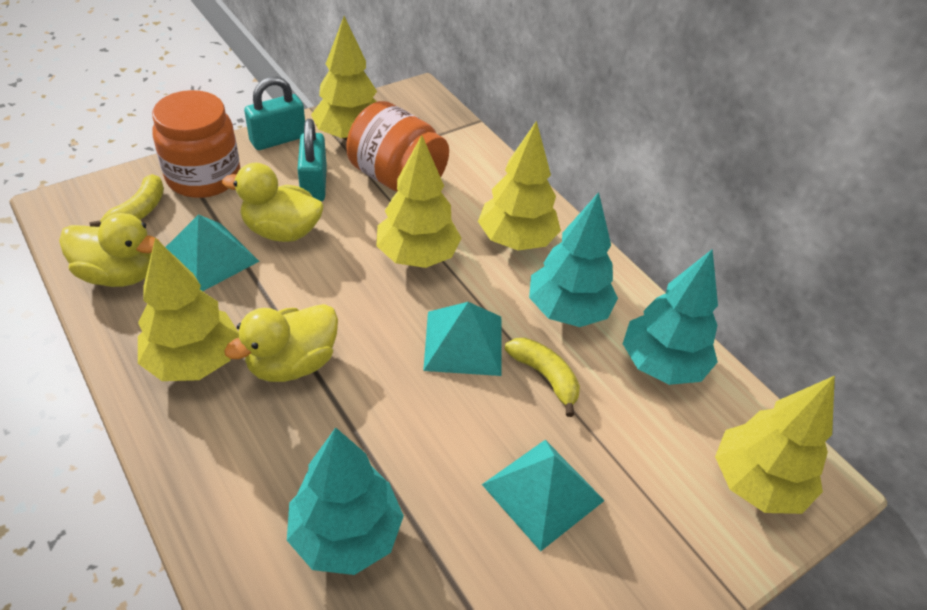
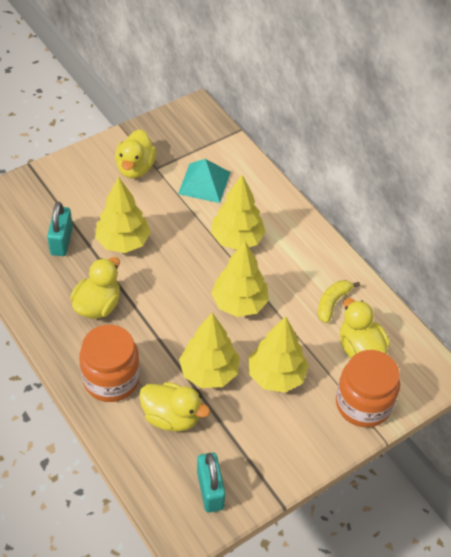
turquoise pyramid: [166,214,259,291] [423,302,502,376] [482,440,605,551] = 3 -> [178,159,230,203] = 1
turquoise tree: [287,427,404,575] [529,192,618,327] [623,249,718,385] = 3 -> none = 0
yellow banana: [89,174,164,227] [505,338,580,417] = 2 -> [318,280,360,323] = 1
yellow duck: [59,213,161,287] [222,163,324,242] [224,304,338,382] = 3 -> [70,257,120,319] [115,129,156,178] [139,382,210,432] [340,298,390,358] = 4

